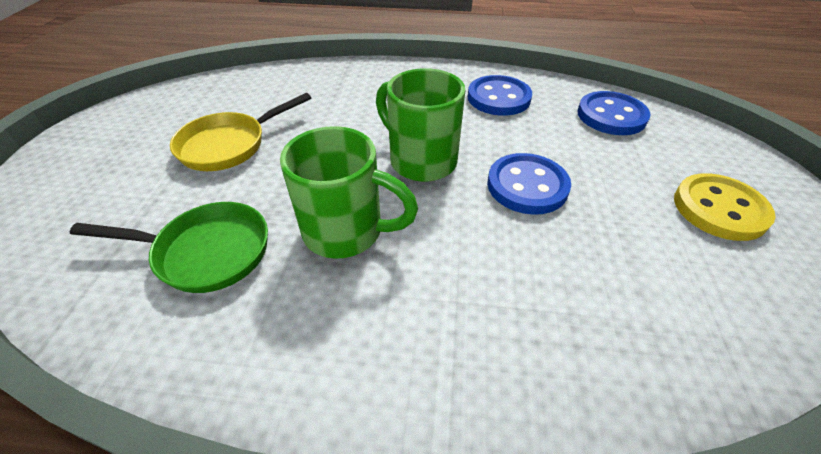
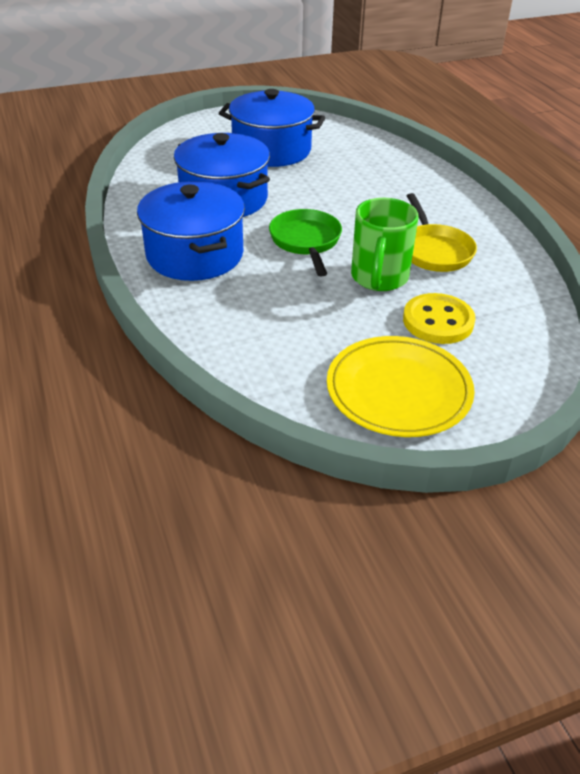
blue button: [468,75,532,116] [487,153,571,215] [577,91,650,135] = 3 -> none = 0
blue pot: none = 0 -> [137,181,245,281] [174,133,270,217] [219,89,325,167] = 3
green mug: [280,126,418,259] [376,68,465,182] = 2 -> [351,198,418,291] = 1
yellow plate: none = 0 -> [327,336,475,437] = 1

